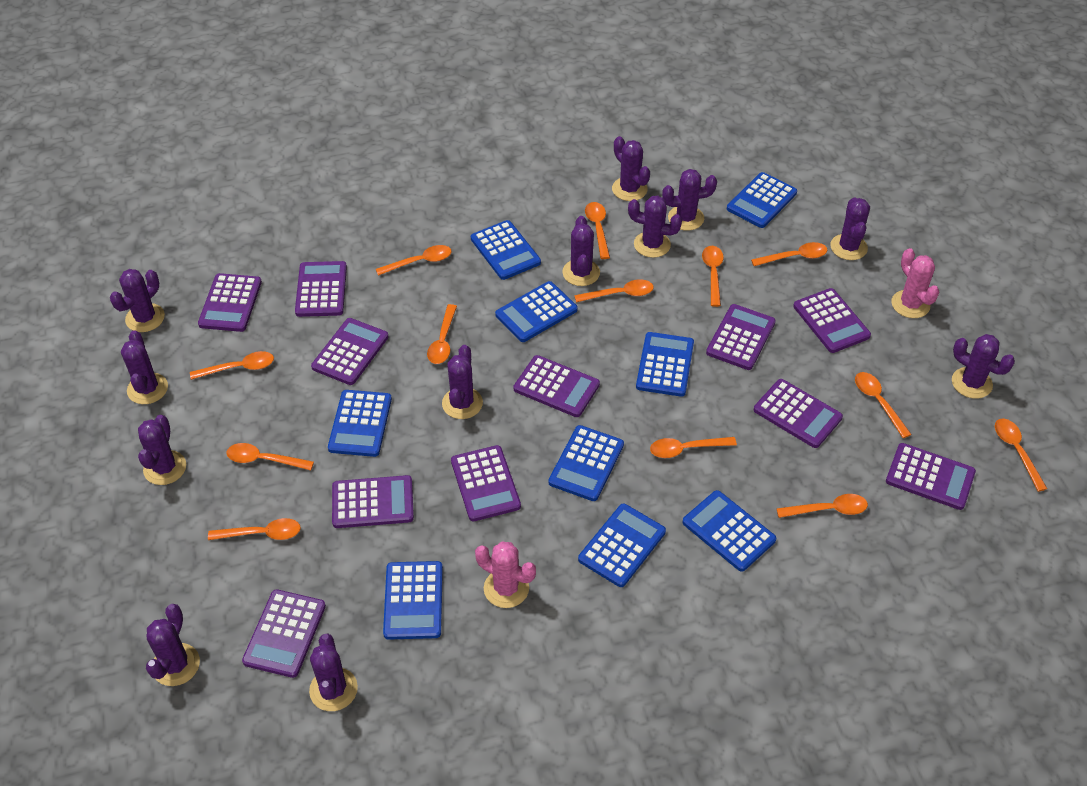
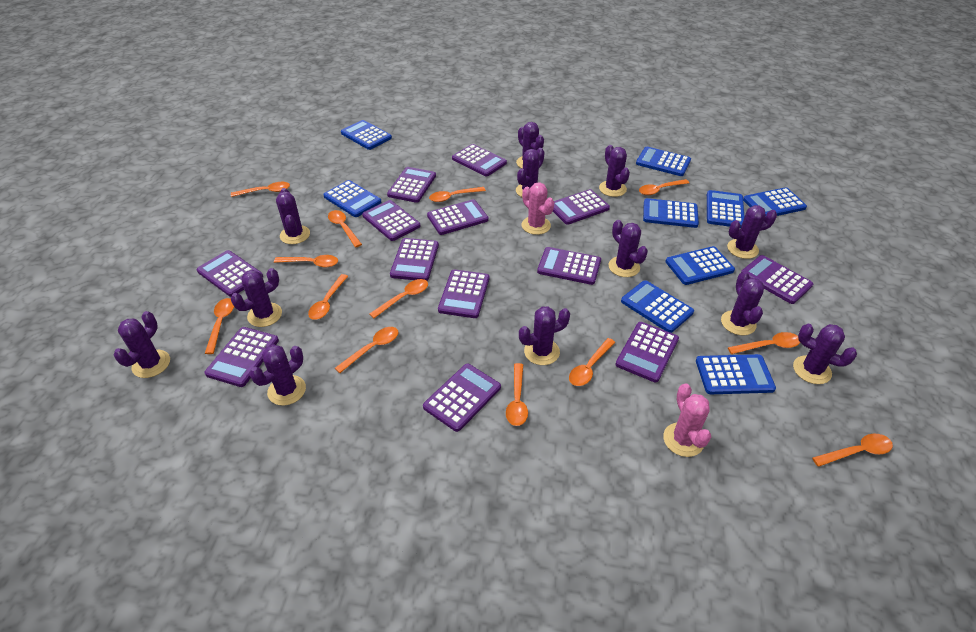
purple calculator: [198,273,262,332] [242,589,326,678] [295,261,347,317] [311,318,389,385] [332,475,414,528] [451,445,521,521] [514,355,600,417] [706,304,776,370] [754,379,843,448] [793,288,871,353] [886,443,976,510] = 11 -> [197,250,263,297] [204,327,279,387] [362,200,421,241] [387,167,436,203] [390,238,439,281] [423,364,501,432] [427,199,488,235] [438,269,489,318] [452,144,507,176] [537,247,601,285] [553,189,610,225] [615,322,679,382] [741,255,813,304] = 13

